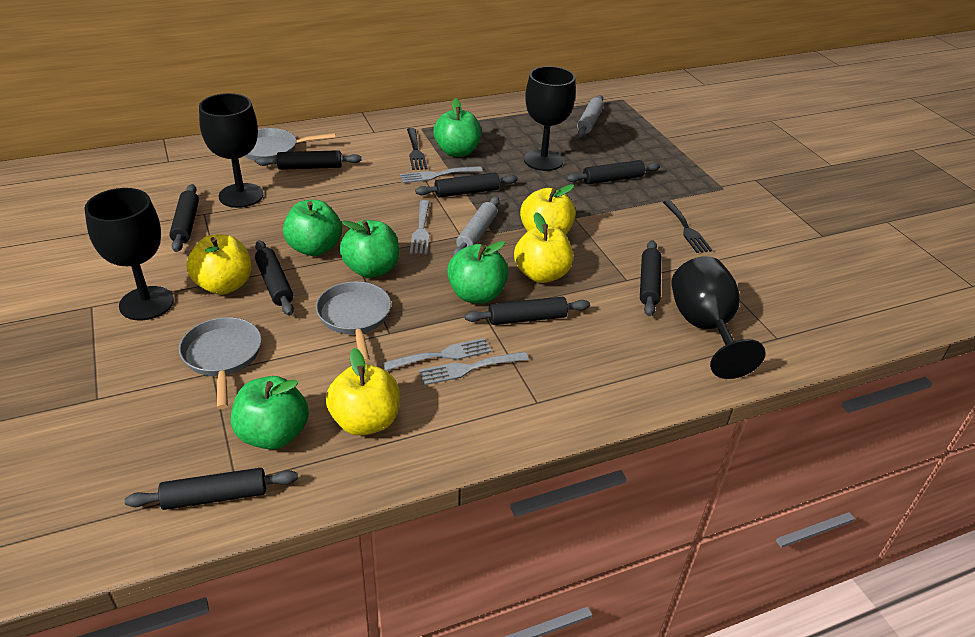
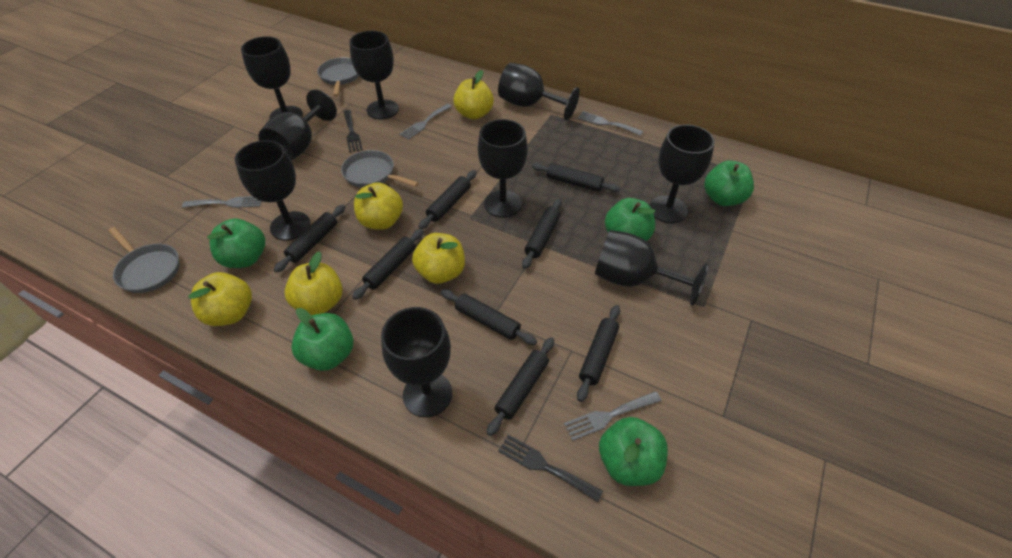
black goblet: [84,188,174,320] [199,93,263,208] [524,66,576,171] [671,256,766,379] = 4 -> [235,140,310,240] [241,36,303,119] [258,89,337,161] [349,31,399,119] [381,307,452,417] [478,119,528,218] [498,63,580,120] [595,230,709,305] [649,124,714,223] = 9
grey rolling pin: [453,197,500,256] [577,95,604,137] = 2 -> none = 0
yellow apple: [187,235,252,295] [326,348,400,436] [514,212,573,283] [520,184,576,235] = 4 -> [188,272,252,326] [284,251,343,315] [354,182,403,230] [412,233,465,284] [453,70,494,120] = 5

